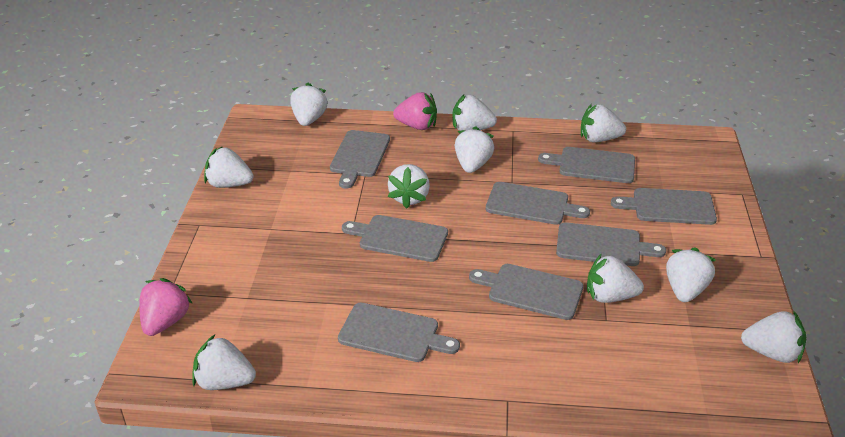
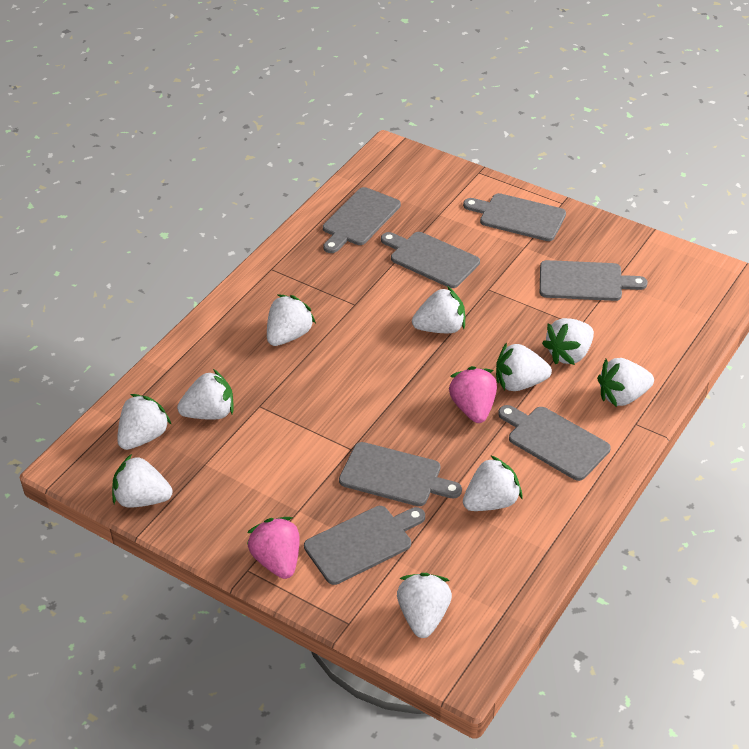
grey cutting board: [330,130,390,188] [338,302,460,362] [342,215,448,262] [469,264,584,320] [486,182,590,225] [538,147,635,183] [556,222,666,266] [611,188,717,225] = 8 -> [304,506,425,585] [323,187,401,253] [339,442,462,506] [381,232,480,288] [463,193,566,241] [498,405,611,481] [540,260,648,301] = 7

